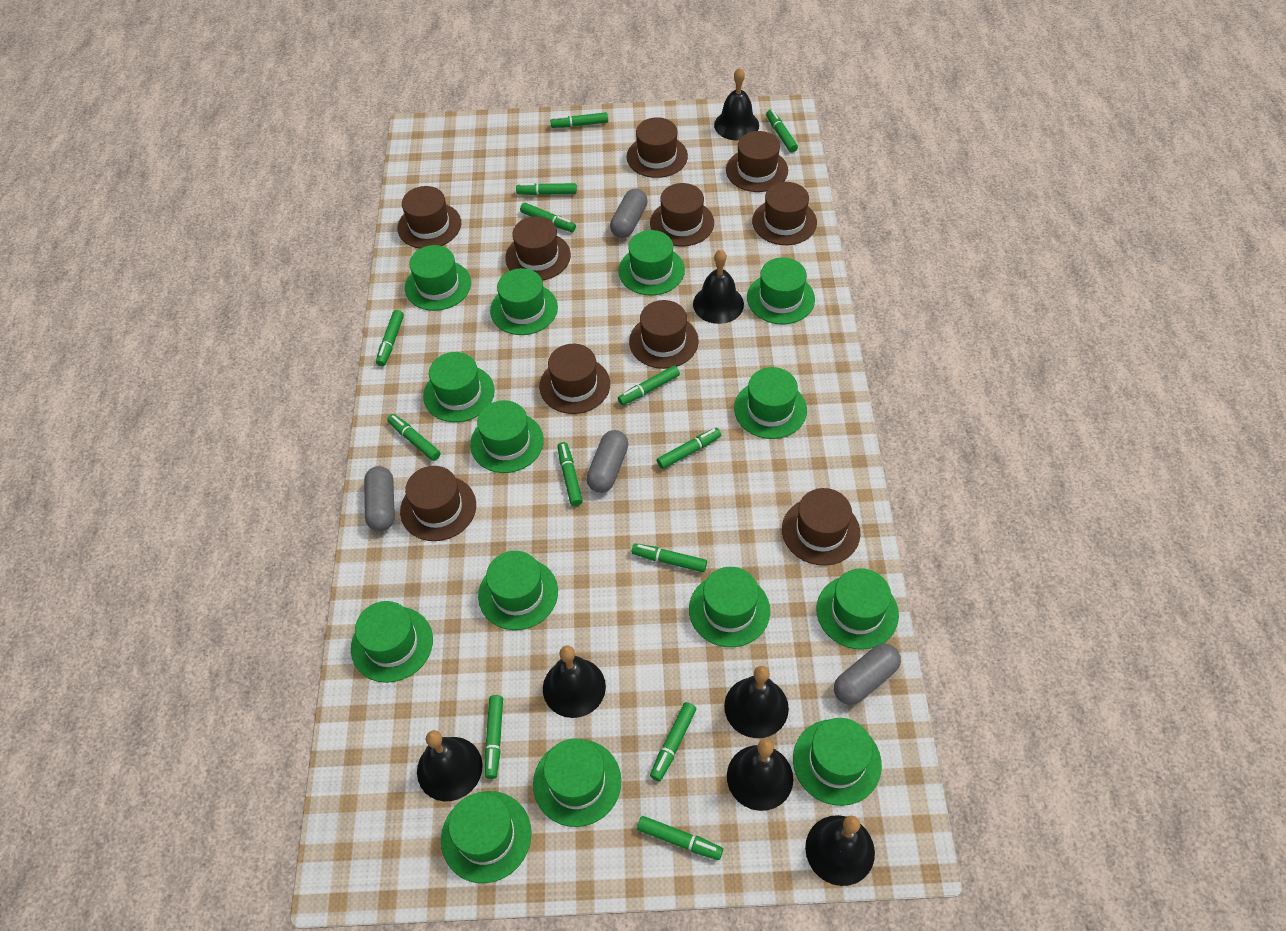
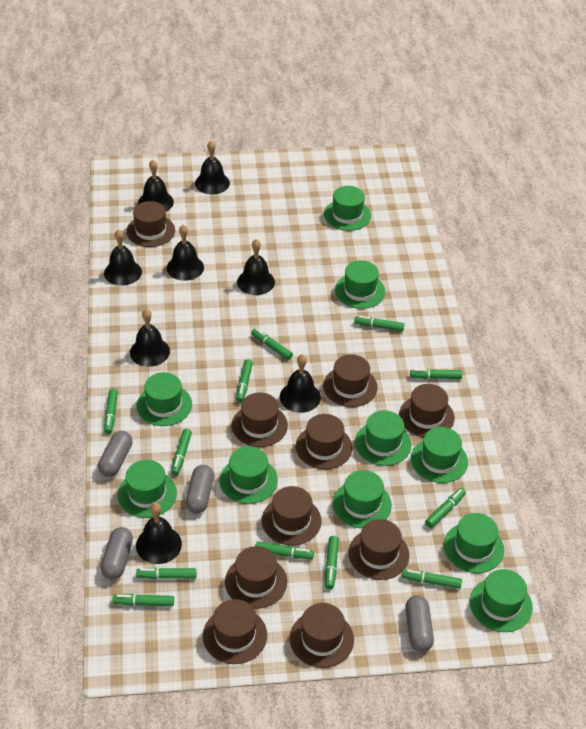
black bell: [417,730,483,801] [543,646,606,718] [693,250,744,324] [714,68,759,140] [724,666,789,738] [727,739,793,811] [805,815,875,886] = 7 -> [104,229,142,286] [130,309,170,367] [136,503,182,564] [138,160,174,212] [167,225,204,281] [195,141,230,195] [237,239,275,295] [280,354,321,413] = 8
green hat: [351,601,433,683] [405,245,471,311] [423,352,495,422] [441,791,532,883] [470,400,544,473] [478,551,558,630] [490,268,558,335] [533,739,621,827] [618,230,685,296] [689,567,770,647] [734,367,807,439] [747,257,815,324] [793,718,882,806] [816,568,899,650] = 14 -> [118,460,177,518] [137,372,192,426] [219,446,278,504] [324,186,371,231] [333,470,392,528] [335,260,385,309] [355,410,411,466] [411,427,468,483] [444,513,504,573] [470,569,533,632] = 10
green marker: [376,310,404,366] [387,414,441,461] [484,695,503,779] [516,183,577,195] [520,203,576,232] [550,112,608,128] [557,442,583,506] [618,365,680,405] [632,543,707,572] [637,816,723,860] [650,702,696,781] [657,428,721,469] [766,110,798,153] = 13 -> [104,389,118,434] [112,594,174,606] [136,568,197,579] [171,429,192,476] [236,359,253,402] [251,328,293,360] [255,541,314,559] [325,536,339,589] [354,316,405,332] [402,569,462,589] [410,369,462,379] [425,488,466,528] = 12

